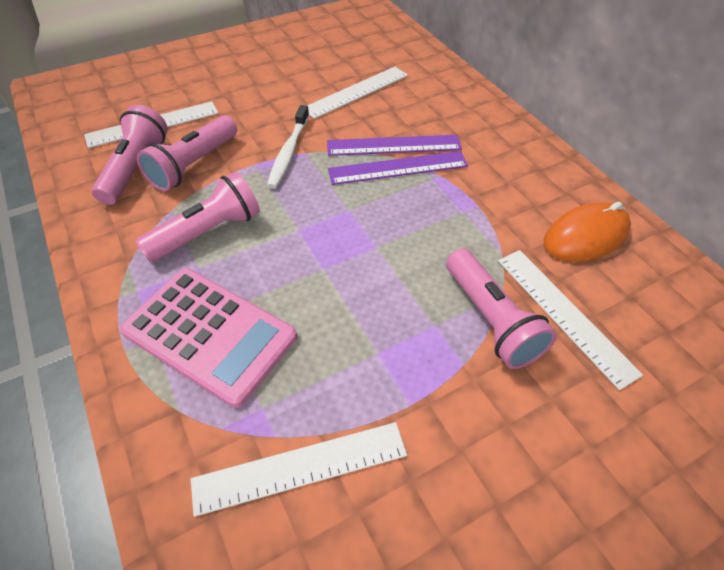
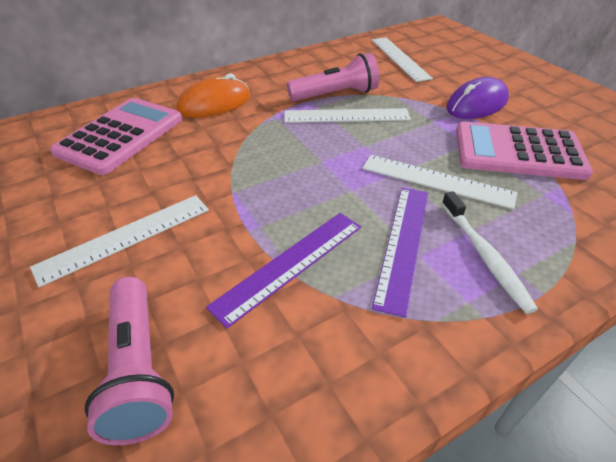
pink calculator: [120,268,297,408] = 1 -> [50,98,182,175] [456,121,593,180] = 2
pink flashlight: [92,105,168,205] [135,172,260,262] [137,115,237,191] [446,249,557,369] = 4 -> [85,277,174,445] [287,53,379,101] = 2
purple mouse: none = 0 -> [446,77,509,119] = 1

